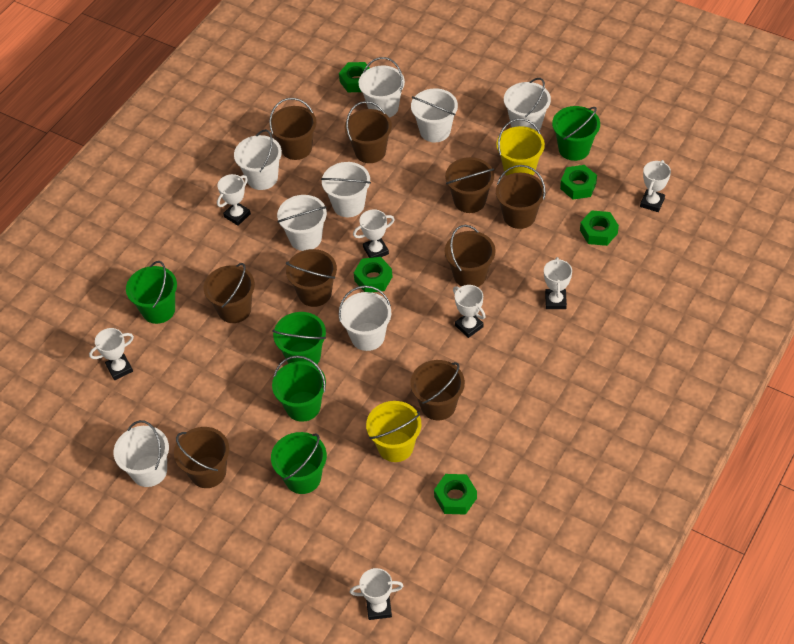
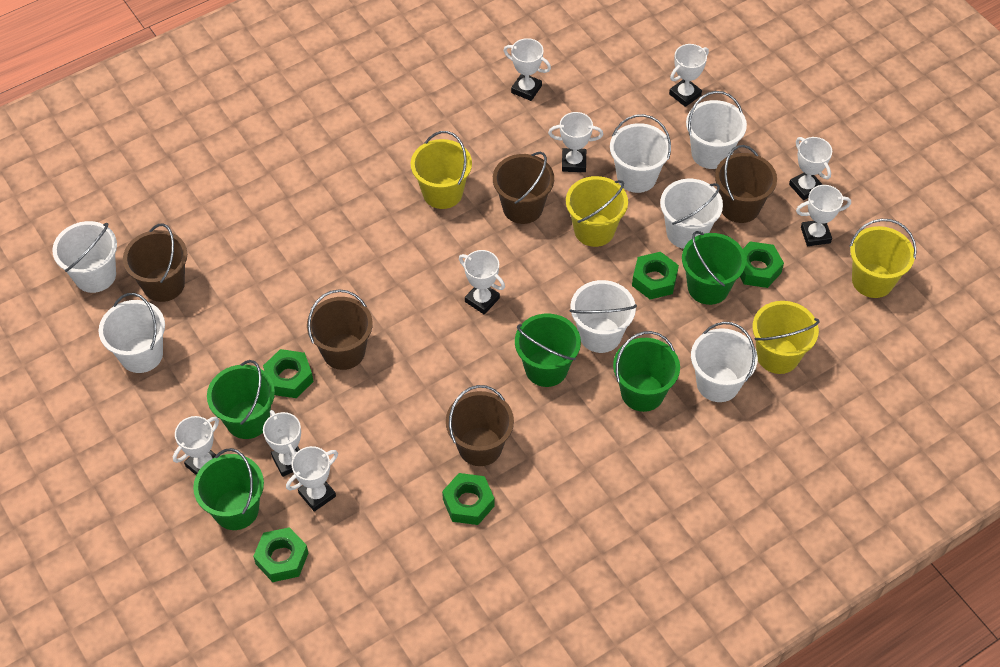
brown bucket: [174,427,229,488] [204,263,255,323] [269,98,316,160] [286,249,337,307] [345,101,392,163] [410,360,465,420] [445,157,494,213] [445,225,496,287] [496,165,546,229] = 9 -> [123,223,187,302] [307,289,373,370] [446,385,514,466] [493,152,554,224] [715,145,777,223] = 5
white bucket: [113,420,169,487] [234,129,282,190] [277,195,327,251] [321,162,371,217] [338,286,391,351] [359,57,405,118] [411,89,458,142] [504,78,551,131] = 8 -> [52,221,117,293] [99,293,165,373] [569,280,637,353] [610,114,671,193] [660,179,723,249] [686,91,747,169] [691,322,758,402] = 7
white trophy: [89,328,134,380] [217,174,251,226] [350,568,403,620] [353,209,395,258] [453,285,486,338] [544,257,572,309] [640,160,671,212] = 7 -> [173,416,219,475] [263,410,301,477] [286,446,338,512] [459,250,505,314] [503,38,551,101] [548,112,603,172] [669,44,709,107] [789,137,832,200] [796,185,851,246] = 9
yellow bucket: [366,401,421,462] [496,118,545,176] = 2 -> [411,131,472,209] [566,176,628,247] [752,301,820,374] [849,219,917,298] = 4

